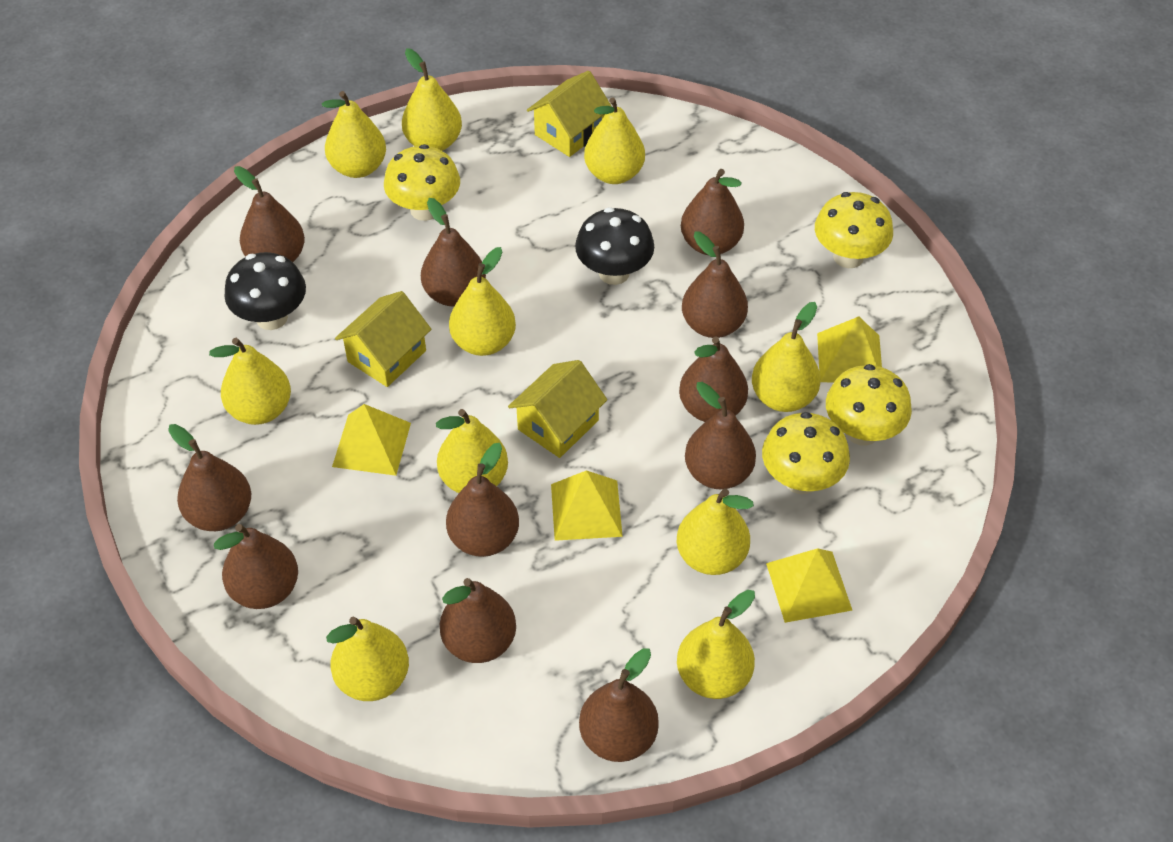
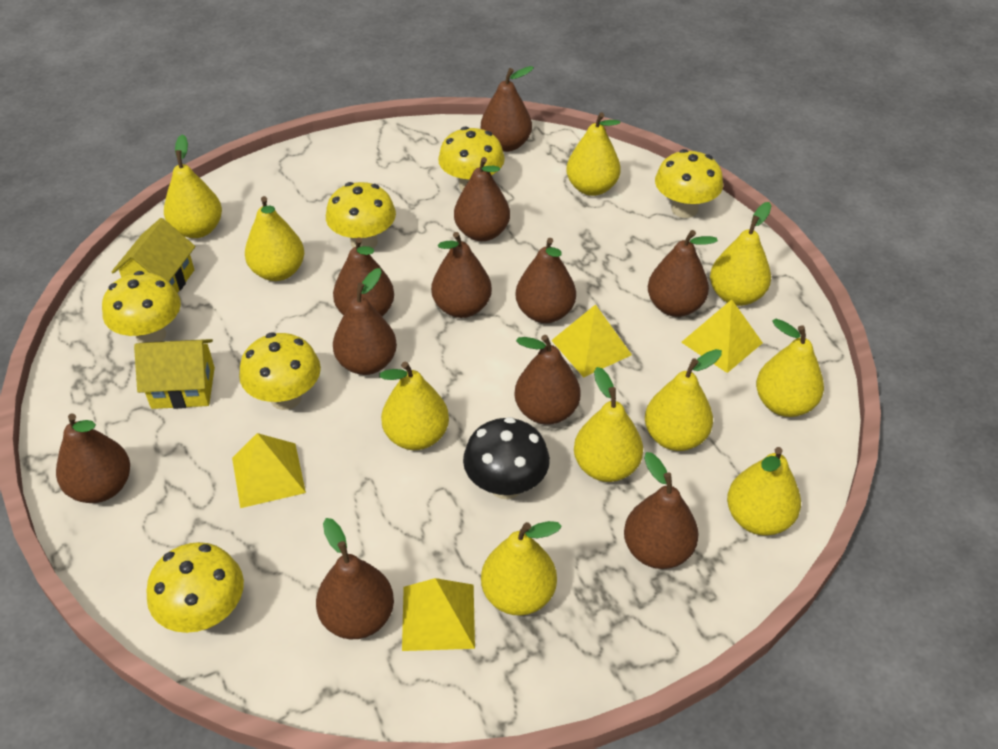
black mushroom: [224,252,306,330] [575,207,654,285] = 2 -> [463,417,550,499] = 1
yellow house: [335,291,432,387] [508,360,607,458] [527,71,612,157] = 3 -> [112,218,195,293] [134,339,215,409] = 2
yellow mushroom: [384,144,460,221] [762,412,850,494] [815,192,893,268] [826,364,912,446] = 4 -> [102,271,181,343] [146,542,244,633] [239,333,321,410] [326,182,396,248] [438,127,505,191] [655,149,723,218] = 6

